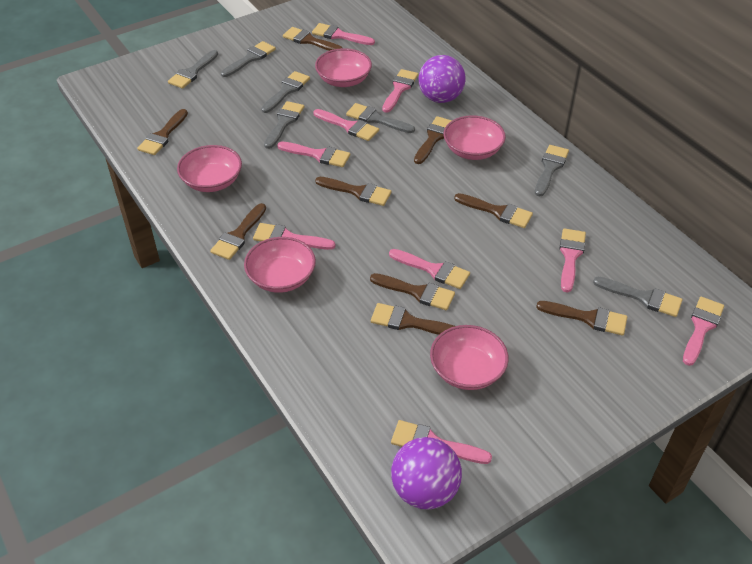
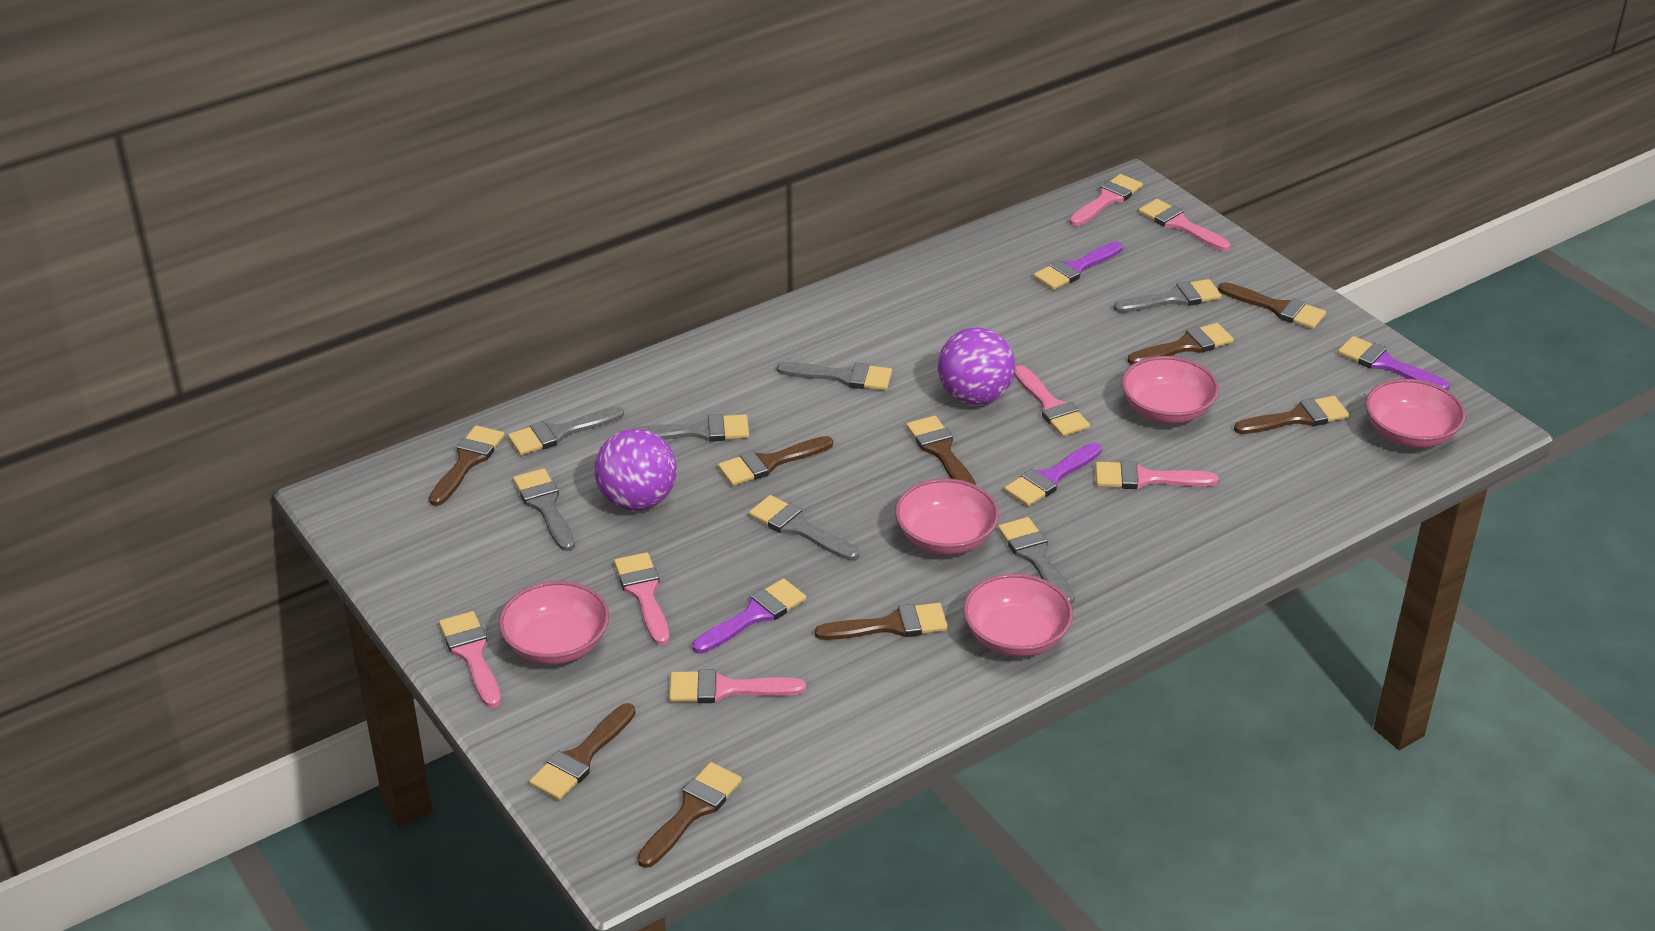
pink brush: [253,223,336,250] [277,141,350,167] [312,23,375,45] [313,109,379,141] [382,69,418,113] [389,249,470,289] [391,420,492,464] [559,228,586,292] [683,297,724,366] = 9 -> [439,611,501,708] [614,552,669,645] [669,669,806,703] [1014,365,1090,437] [1069,174,1143,226] [1095,461,1219,489] [1139,199,1231,251] = 7
purple brush: none = 0 -> [693,578,806,654] [1004,443,1102,506] [1033,241,1123,290] [1338,336,1450,390] = 4

